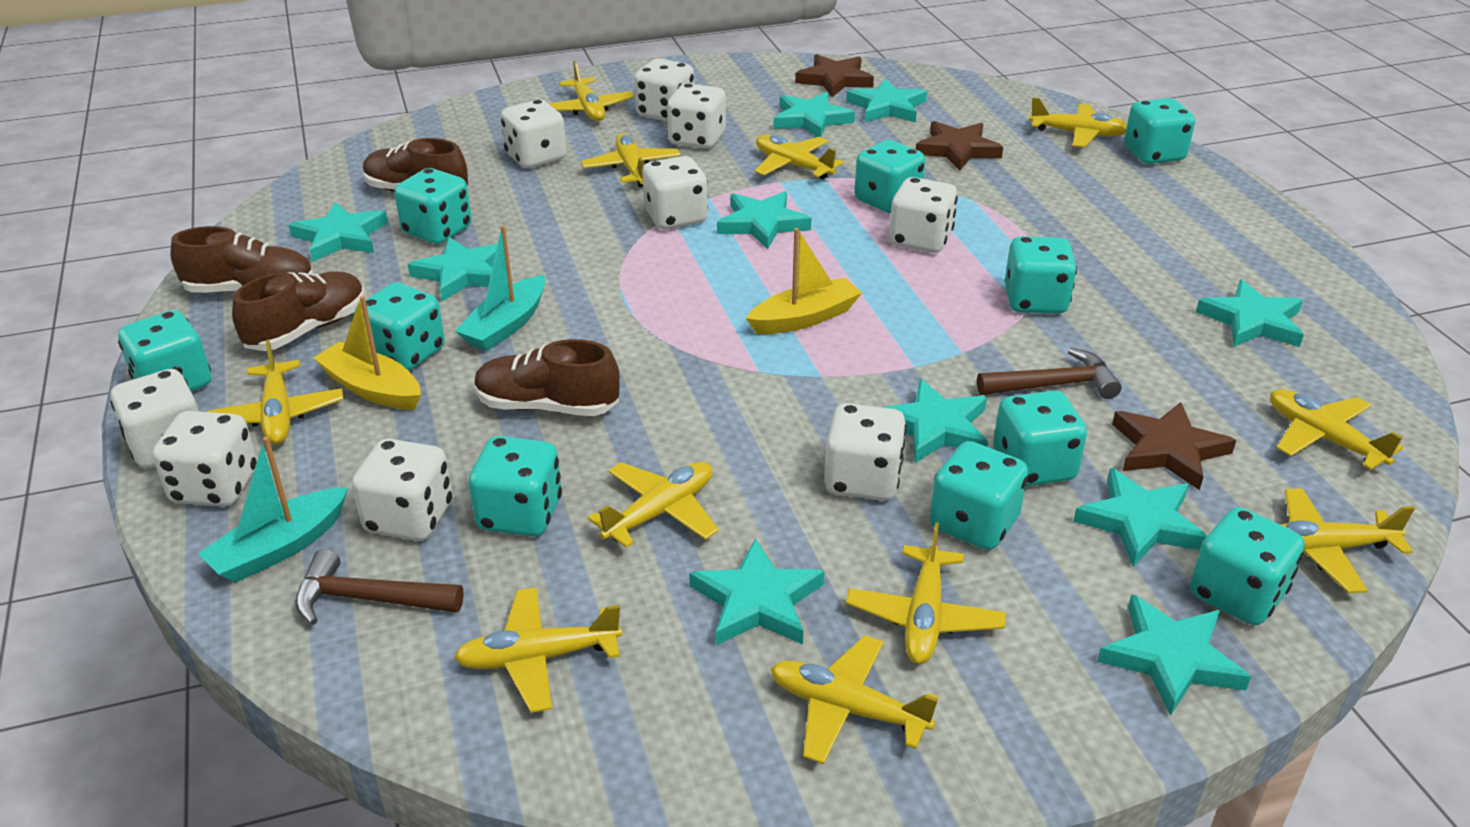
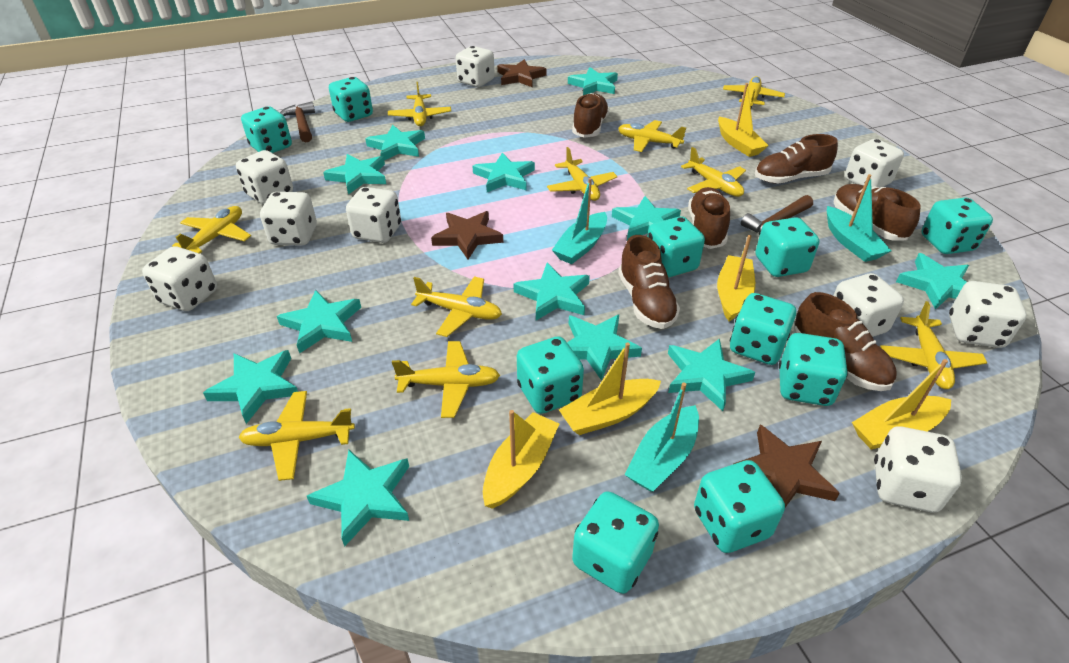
brown shoe: [170,226,313,293] [232,272,365,351] [363,138,468,192] [474,339,620,416] = 4 -> [572,93,609,138] [618,235,680,329] [688,187,730,249] [755,134,838,184] [793,292,897,391] [834,184,921,241] = 6
turquoise boat: [198,436,348,582] [455,225,545,351] = 2 -> [552,178,607,264] [625,382,699,492] [827,174,891,262] = 3
turquoise star: [289,202,388,262] [408,237,498,301] [689,538,825,645] [717,191,812,249] [773,92,855,137] [846,79,927,123] [882,379,988,463] [1073,468,1207,567] [1097,594,1251,716] [1196,280,1304,347] = 10 -> [203,350,298,424] [277,290,361,354] [307,450,409,546] [323,154,386,195] [365,125,425,160] [472,153,535,192] [514,263,590,320] [567,314,642,381] [568,67,618,95] [612,196,681,240] [668,338,755,411] [896,253,969,310] = 12
yellow boat: [313,296,421,410] [746,228,862,334] = 2 -> [483,410,559,509] [559,343,661,435] [717,235,755,322] [718,83,769,157] [852,359,951,450] = 5
yellow plane: [206,340,343,444] [454,587,622,713] [548,61,634,121] [581,133,681,188] [587,462,719,548] [754,135,844,179] [771,635,938,764] [846,522,1006,664] [1029,97,1127,147] [1270,389,1403,470] [1280,488,1415,593] = 11 -> [172,206,251,254] [238,391,355,481] [388,82,451,126] [392,341,500,418] [411,276,502,337] [547,147,617,201] [618,120,686,152] [681,147,746,197] [723,76,785,108] [880,301,987,389] = 10

